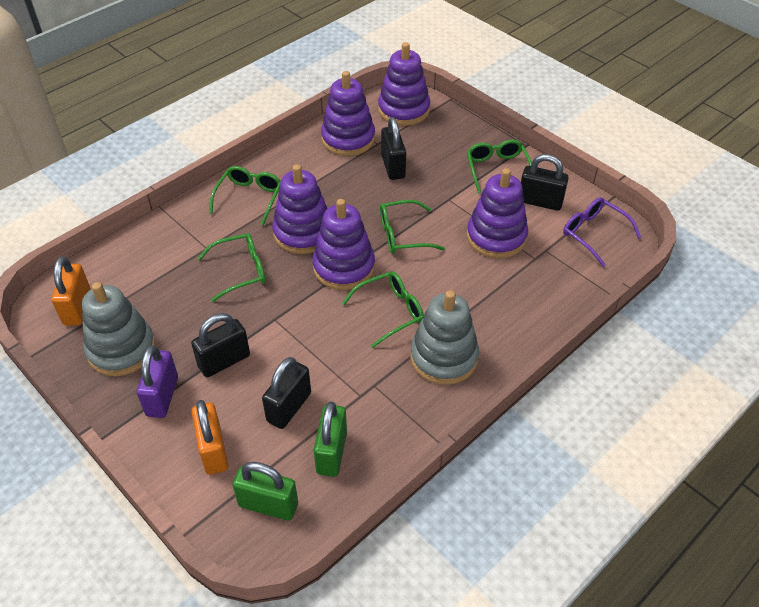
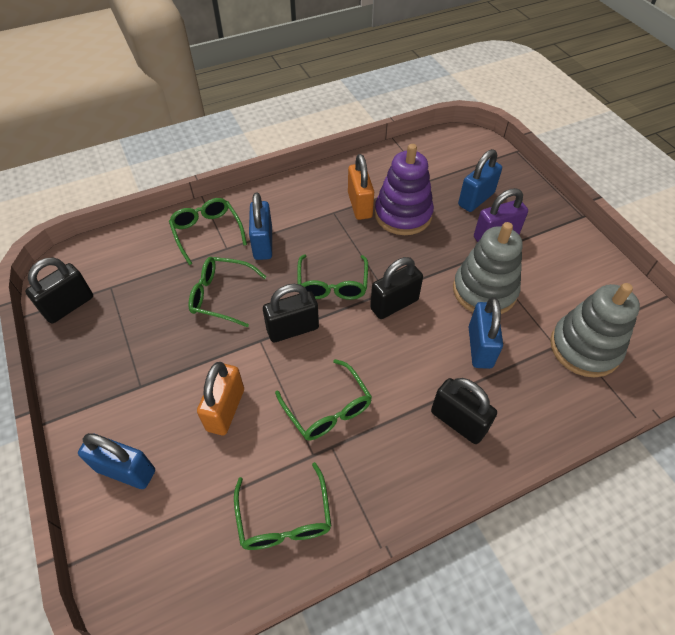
blue padlock: none = 0 -> [78,433,155,489] [249,192,272,260] [458,149,502,212] [469,297,503,369] = 4
green padlock: [233,462,298,520] [314,402,347,477] = 2 -> none = 0
purple glasses: [563,197,641,267] = 1 -> none = 0
purple stacking toy: [272,164,328,254] [312,199,375,290] [321,71,375,156] [378,42,430,126] [467,168,528,258] = 5 -> [375,144,434,235] = 1

